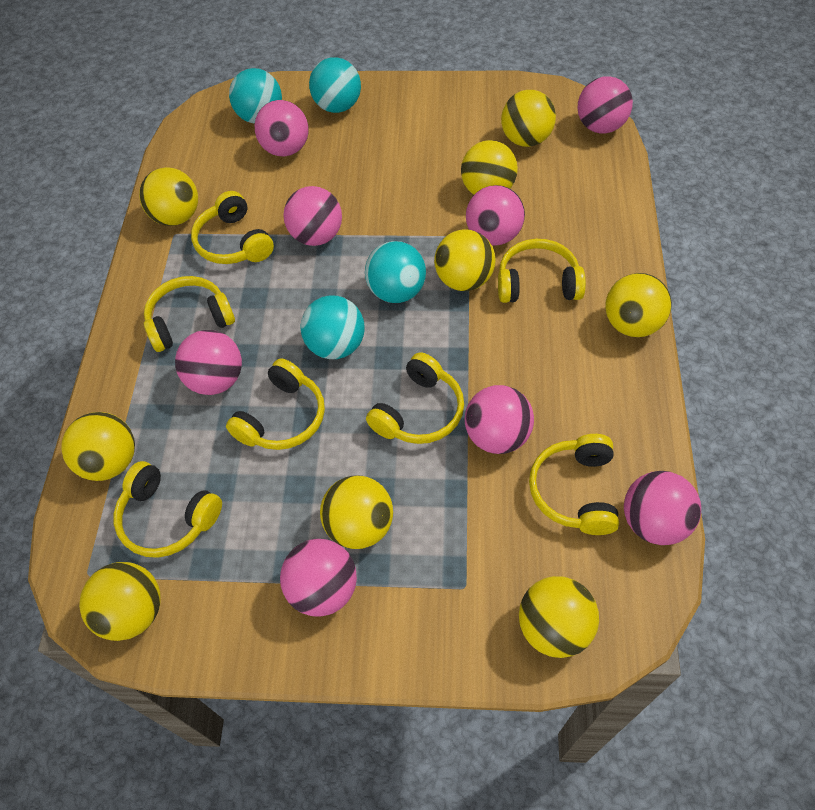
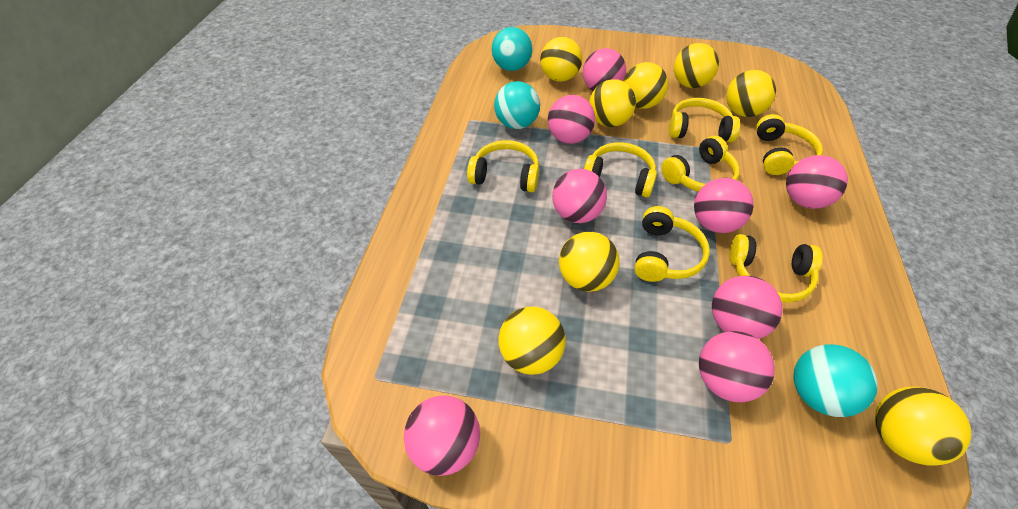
turquoise ball: [229,68,282,123] [300,296,365,359] [309,57,361,113] [365,241,426,303] = 4 -> [492,27,532,71] [494,81,540,129] [793,344,878,417] = 3
yellow ball: [61,412,135,481] [79,562,161,641] [139,167,198,226] [320,475,393,549] [434,230,495,291] [461,140,518,195] [501,90,556,147] [519,576,599,658] [605,273,672,337] = 9 -> [498,307,566,375] [540,37,582,82] [559,232,620,292] [589,79,636,127] [623,62,668,109] [674,43,719,88] [726,70,776,117] [875,387,972,466] = 8

